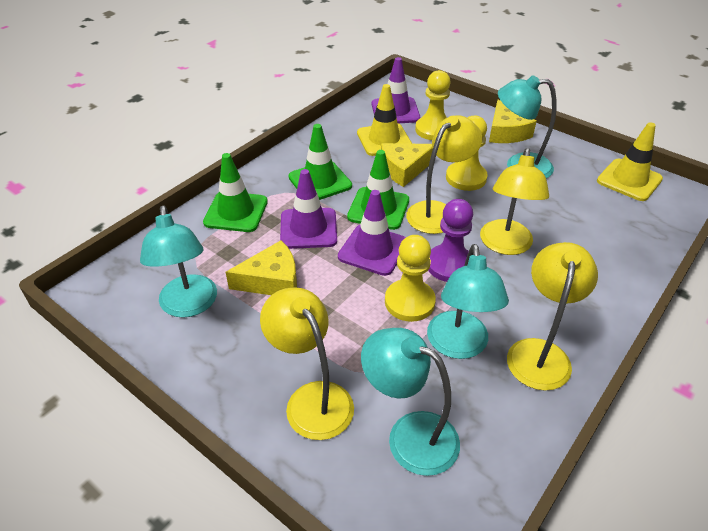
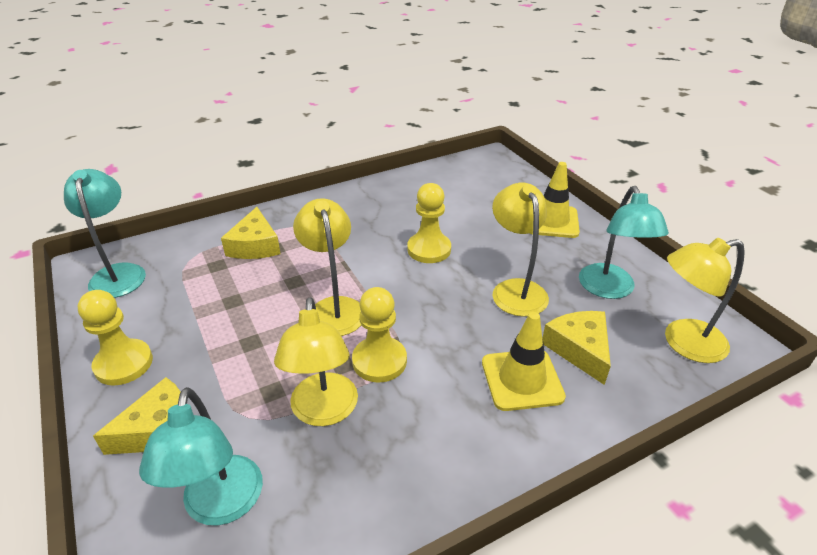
green traffic cone: [203,153,268,232] [288,124,352,200] [347,150,409,230] = 3 -> none = 0
purple pawn: [428,199,473,282] = 1 -> none = 0
purple traffic cone: [280,169,337,249] [338,190,406,276] [372,57,420,123] = 3 -> none = 0
turquoise lamp: [140,205,217,318] [361,328,460,476] [427,244,509,359] [498,75,557,178] = 4 -> [64,169,146,298] [139,387,263,526] [579,186,669,299] = 3

